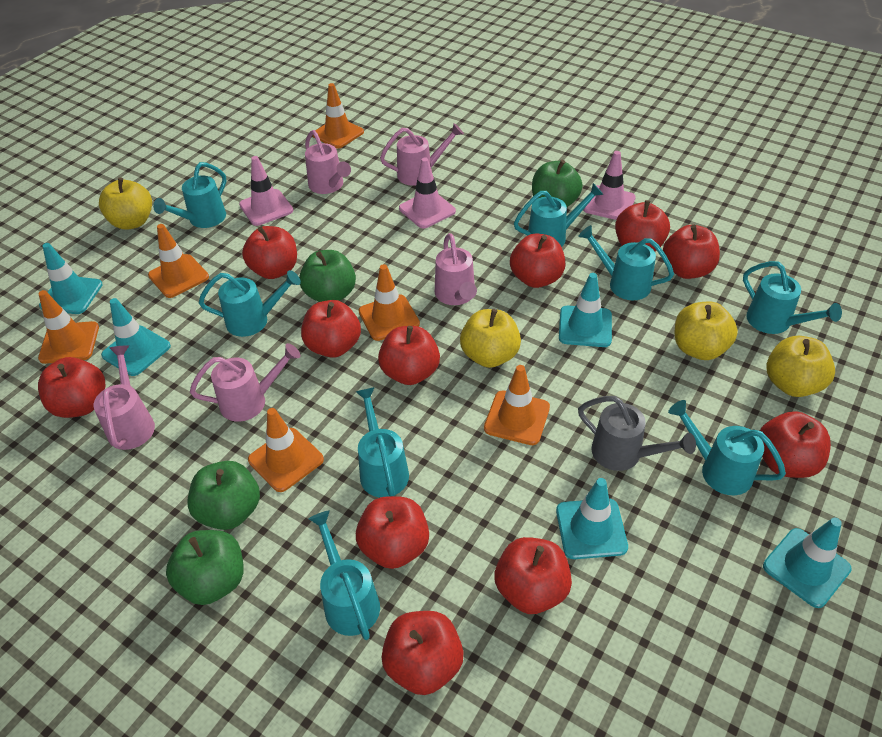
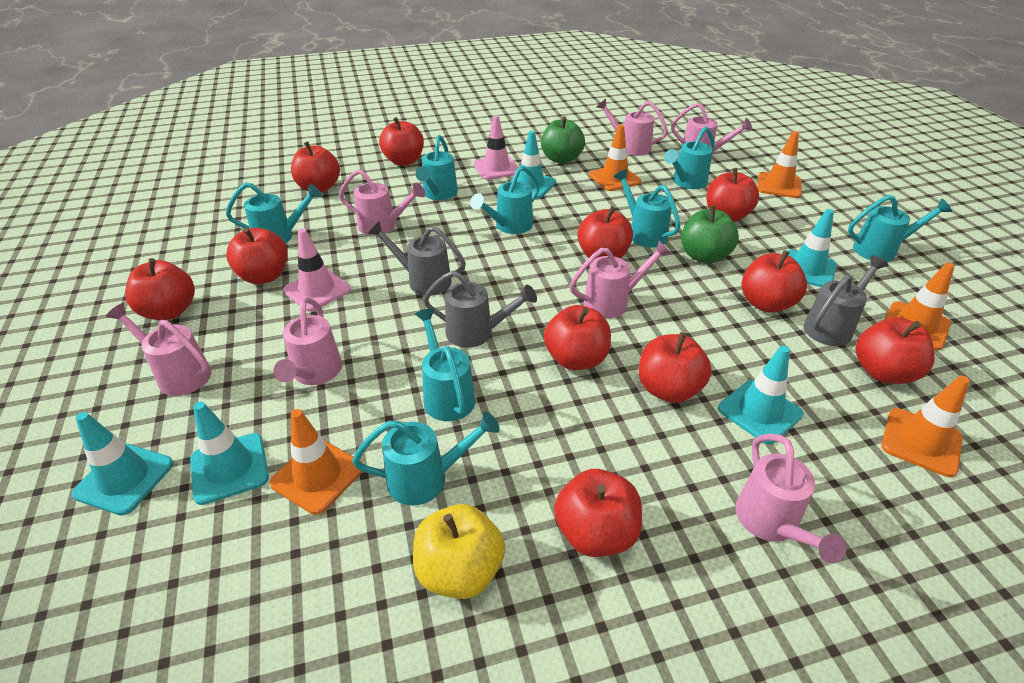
green apple: [166,530,244,605] [187,461,260,530] [299,250,356,302] [532,160,583,207] = 4 -> [541,116,585,164] [681,205,739,264] = 2
grey watering can: [578,396,696,471] = 1 -> [368,221,466,295] [423,271,537,348] [804,255,888,346] = 3
orange traffic cone: [38,290,99,364] [148,224,209,298] [248,408,324,492] [312,83,364,149] [359,264,420,341] [484,365,550,445] = 6 -> [270,409,363,515] [589,125,641,191] [757,131,802,198] [881,376,970,477] [885,263,955,350] = 5
pink traffic cone: [239,156,293,226] [399,158,456,228] [583,151,636,220] = 3 -> [283,229,351,312] [473,115,519,180] = 2
pink watering can: [94,345,155,450] [190,343,300,422] [305,130,351,194] [380,123,464,186] [435,233,477,305] = 5 -> [106,303,212,396] [273,297,342,385] [339,169,425,235] [569,241,671,318] [597,98,668,156] [671,103,752,155] [735,434,847,563] = 7
yellow apple: [99,177,152,230] [460,309,521,368] [675,302,738,360] [766,336,835,397] = 4 -> [413,504,505,599] = 1

